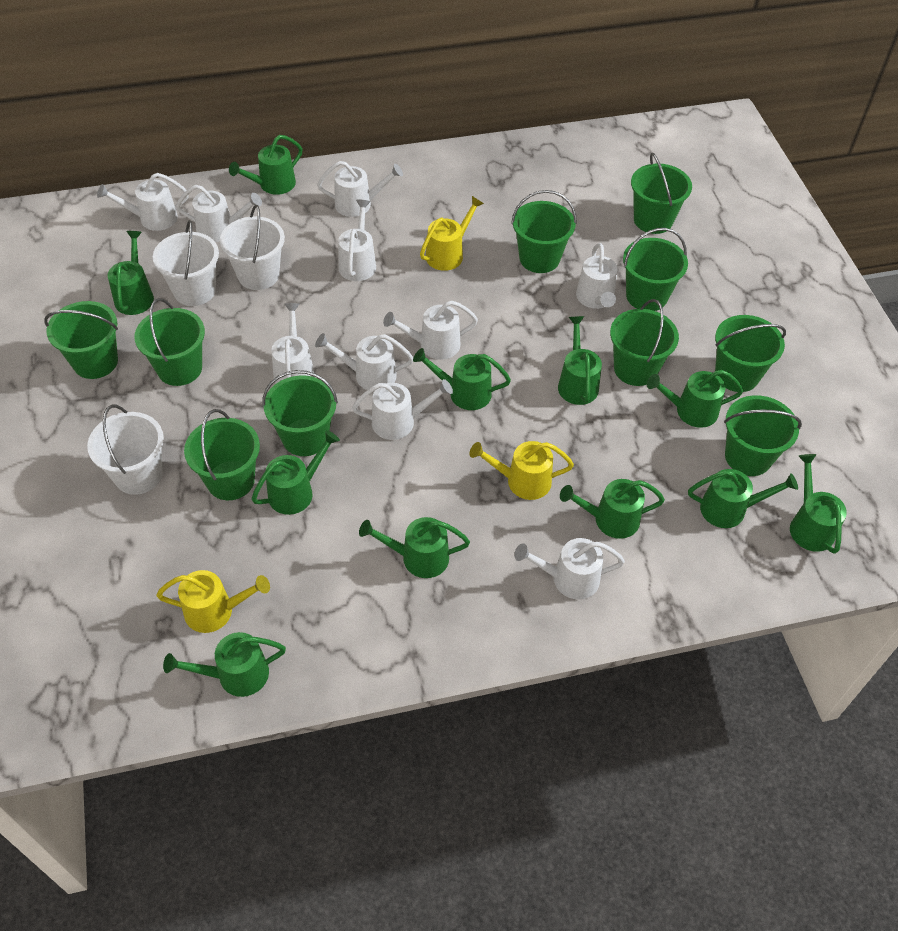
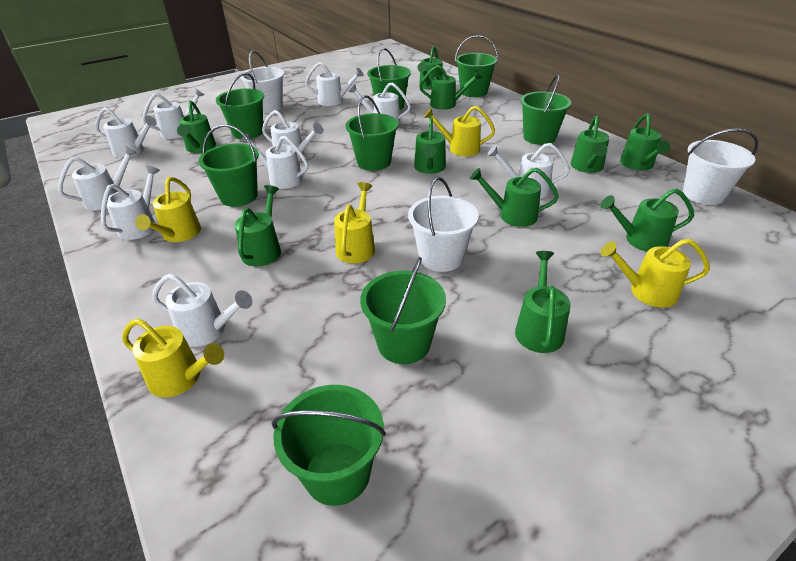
green bucket: [44,301,118,379] [134,298,205,386] [184,409,260,500] [262,370,338,456] [511,190,577,273] [610,299,679,386] [623,228,688,311] [631,153,692,234] [715,315,786,392] [724,395,802,476] = 10 -> [198,125,259,207] [216,73,264,139] [272,385,386,506] [345,95,399,171] [360,257,446,364] [367,48,411,110] [455,35,498,97] [520,74,572,145] = 8
green watering can: [107,231,154,315] [163,632,286,697] [229,135,302,195] [251,430,340,515] [359,517,470,578] [413,348,511,410] [558,316,602,405] [560,479,665,539] [647,370,743,428] [688,469,798,528] [790,454,847,554] = 11 -> [177,101,216,153] [235,185,281,266] [414,117,446,174] [418,46,443,90] [419,65,482,110] [470,168,559,227] [515,251,571,353] [571,116,609,173] [600,189,694,252] [620,113,670,171] = 10
yellow watering can: [156,570,270,633] [420,196,484,271] [469,441,574,500] = 3 -> [122,318,224,397] [135,177,201,242] [334,182,375,263] [424,106,495,156] [601,239,710,308] = 5

